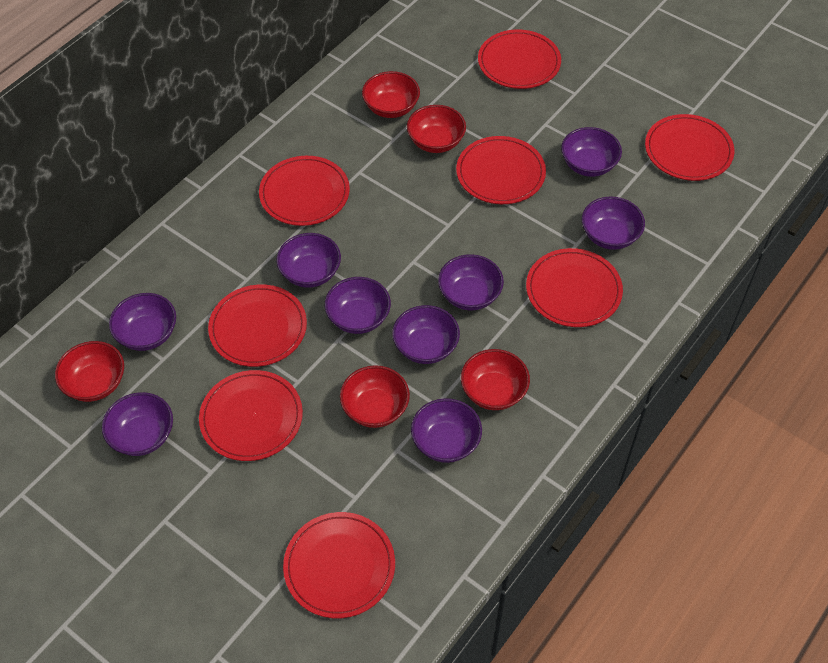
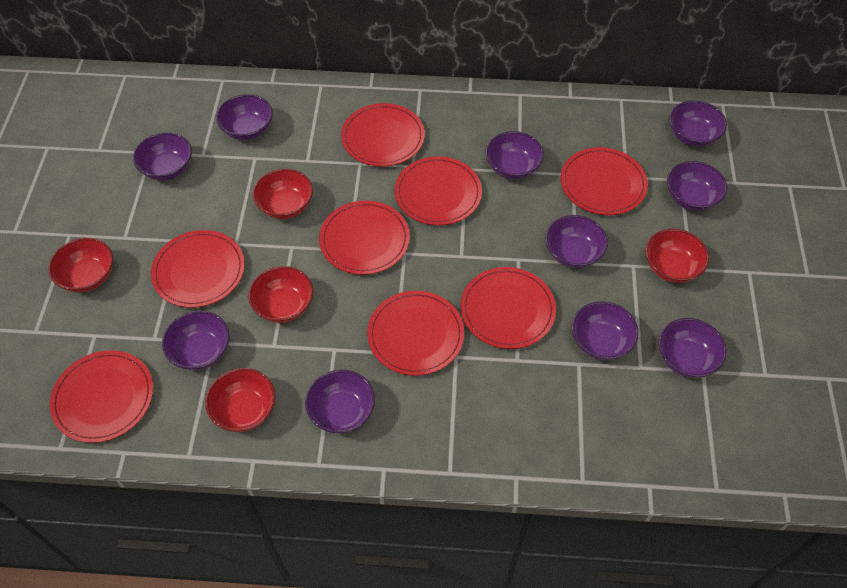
purple bowl: [102,392,173,456] [109,293,176,351] [276,233,341,288] [325,277,391,334] [392,305,460,364] [411,398,482,463] [438,254,504,310] [561,127,622,177] [582,197,645,250] = 9 -> [133,132,192,181] [162,311,229,370] [216,94,273,140] [305,369,375,434] [485,131,544,179] [545,215,608,268] [572,301,638,361] [658,318,727,378] [667,161,727,211] [669,100,727,147] = 10

